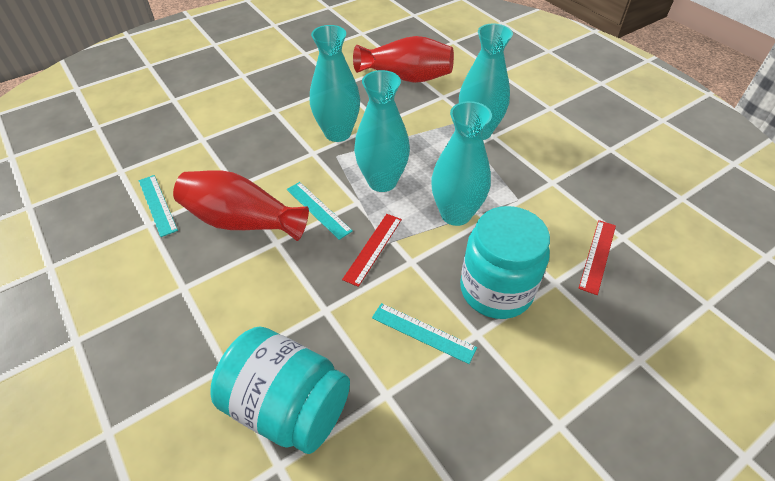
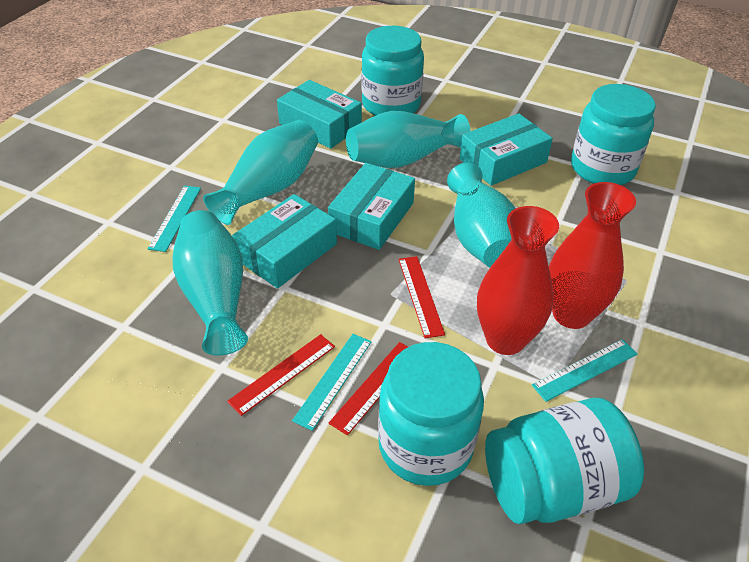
red ruler: [342,214,402,287] [578,220,616,295] = 2 -> [227,334,335,416] [329,342,408,436] [399,256,445,338] = 3
turquoise box: none = 0 -> [232,194,337,288] [277,80,362,149] [328,163,415,250] [460,113,553,186] = 4
turquoise jar: [210,326,350,454] [460,206,550,319] = 2 -> [362,26,424,116] [378,342,484,486] [485,398,644,524] [571,84,656,185] = 4

